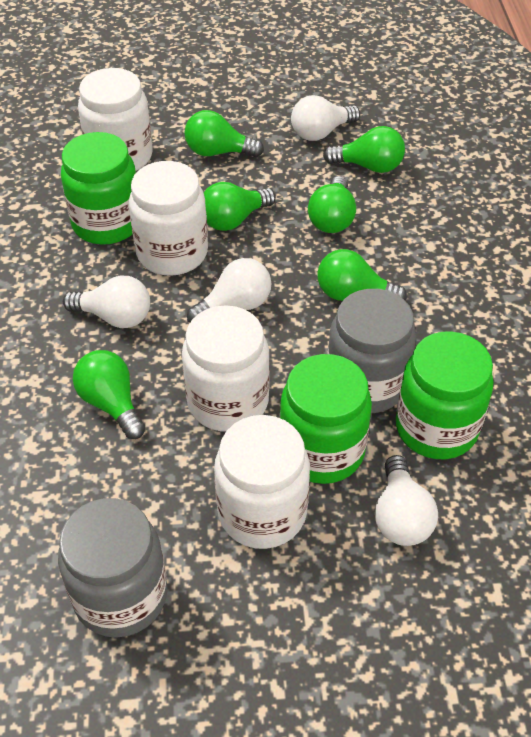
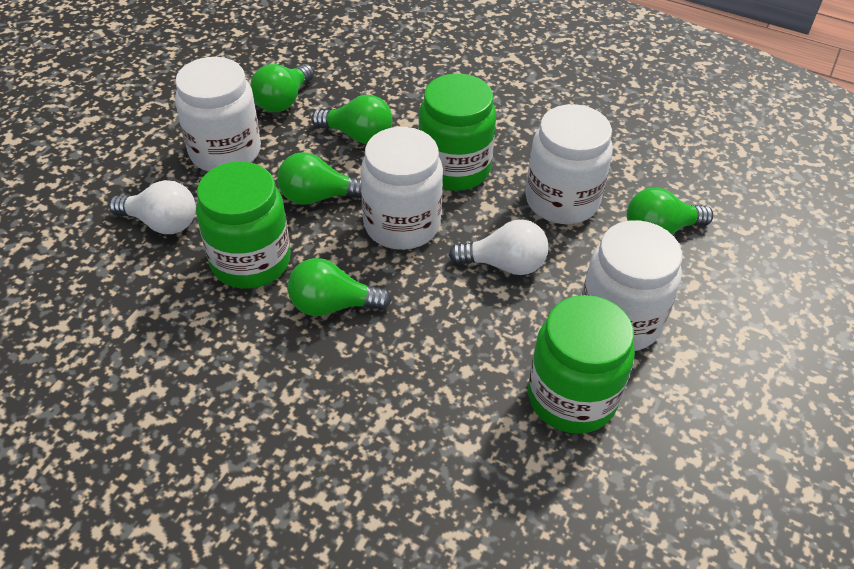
green light bulb: [73,350,146,439] [184,110,264,157] [204,182,276,231] [308,176,356,233] [317,249,407,301] [323,126,405,173] = 6 -> [250,64,314,112] [277,152,361,205] [287,258,392,316] [311,95,392,144] [627,188,713,234] = 5
grey jar: [58,498,168,638] [328,289,416,413] = 2 -> none = 0
white light bulb: [63,275,150,328] [187,258,271,323] [291,95,360,141] [375,455,438,546] = 4 -> [109,180,196,234] [449,220,548,275] = 2

